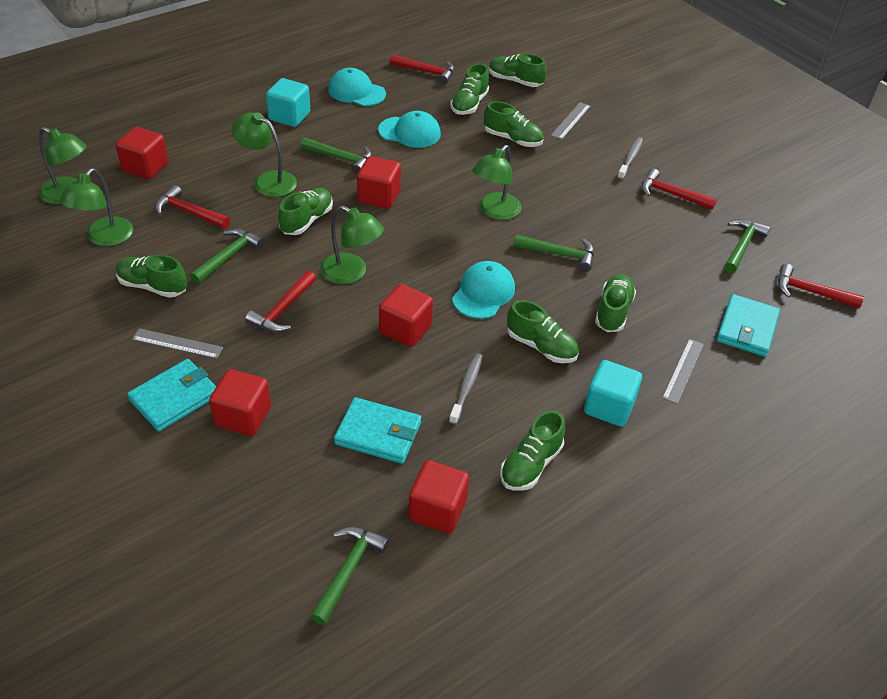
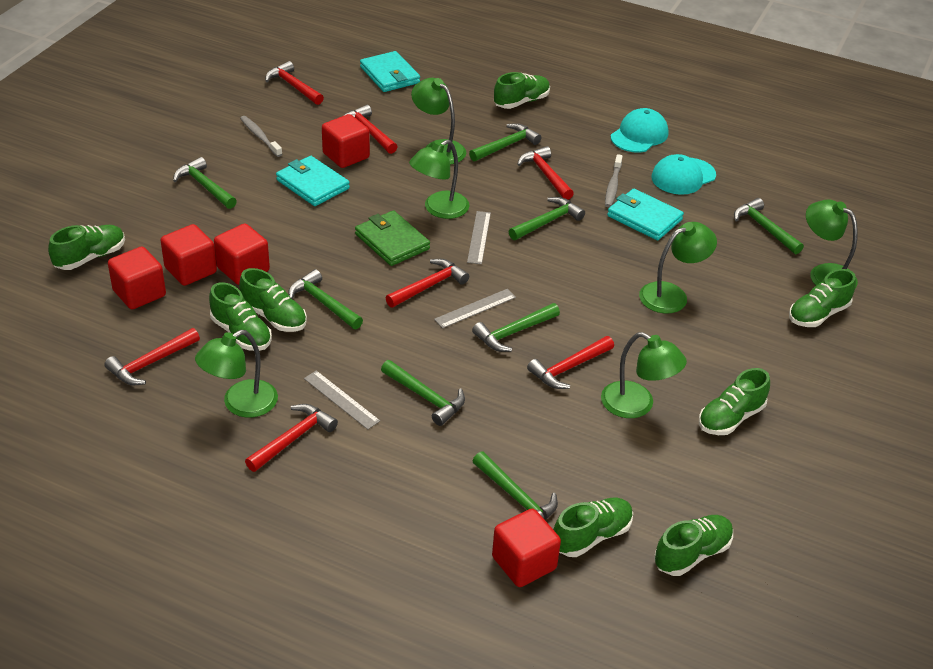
green hammer: [190,228,265,284] [301,138,372,174] [310,527,389,625] [514,235,594,272] [724,219,771,273] = 5 -> [173,157,237,209] [288,269,363,329] [381,360,465,426] [469,123,542,161] [472,303,560,352] [473,452,558,520] [509,197,585,240] [734,198,804,254] = 8
green lamp: [39,127,87,205] [59,168,133,246] [232,112,297,197] [320,206,384,284] [472,145,522,220] = 5 -> [195,330,278,418] [409,140,469,219] [411,78,466,165] [601,332,687,418] [639,222,717,314] [806,199,858,288] = 6
green wallet: none = 0 -> [355,210,430,266] = 1
red hammer: [155,185,230,229] [245,271,316,333] [390,55,454,84] [642,169,717,210] [778,264,864,308] = 5 -> [104,328,200,385] [245,404,338,472] [265,61,324,105] [344,105,398,154] [386,259,469,308] [517,146,574,200] [527,336,614,389] = 7
turquoise cap: [328,68,386,106] [378,111,441,148] [452,261,515,319] = 3 -> [611,108,668,153] [651,154,716,195] = 2
turquoise cube: [266,78,310,127] [584,360,642,427] = 2 -> none = 0

